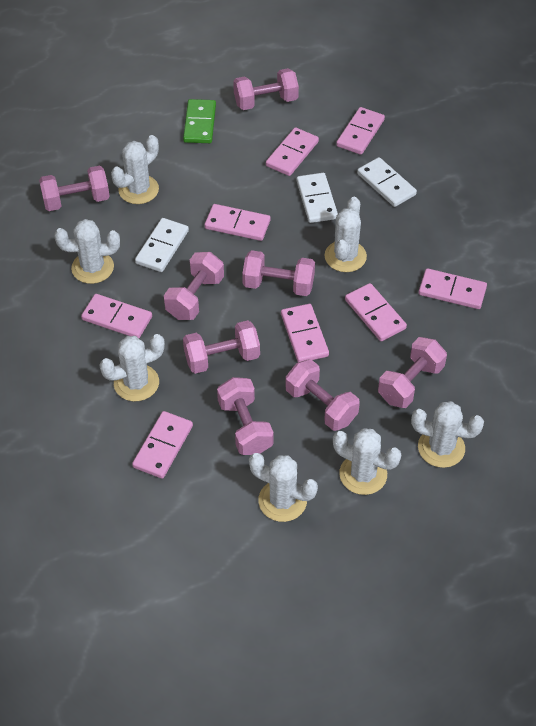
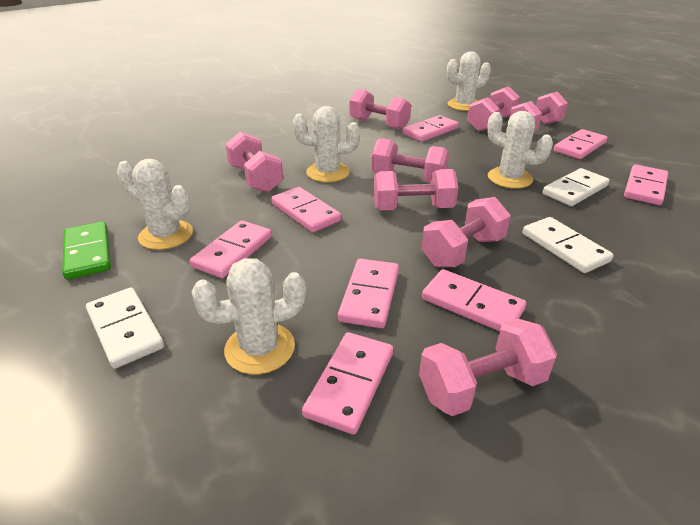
white cactus: [54,219,120,284] [99,334,165,401] [111,135,159,204] [249,453,318,522] [324,197,367,272] [333,428,401,495] [411,401,484,468] = 7 -> [117,159,193,250] [192,258,306,375] [293,106,360,182] [447,51,491,111] [487,111,553,189] = 5

